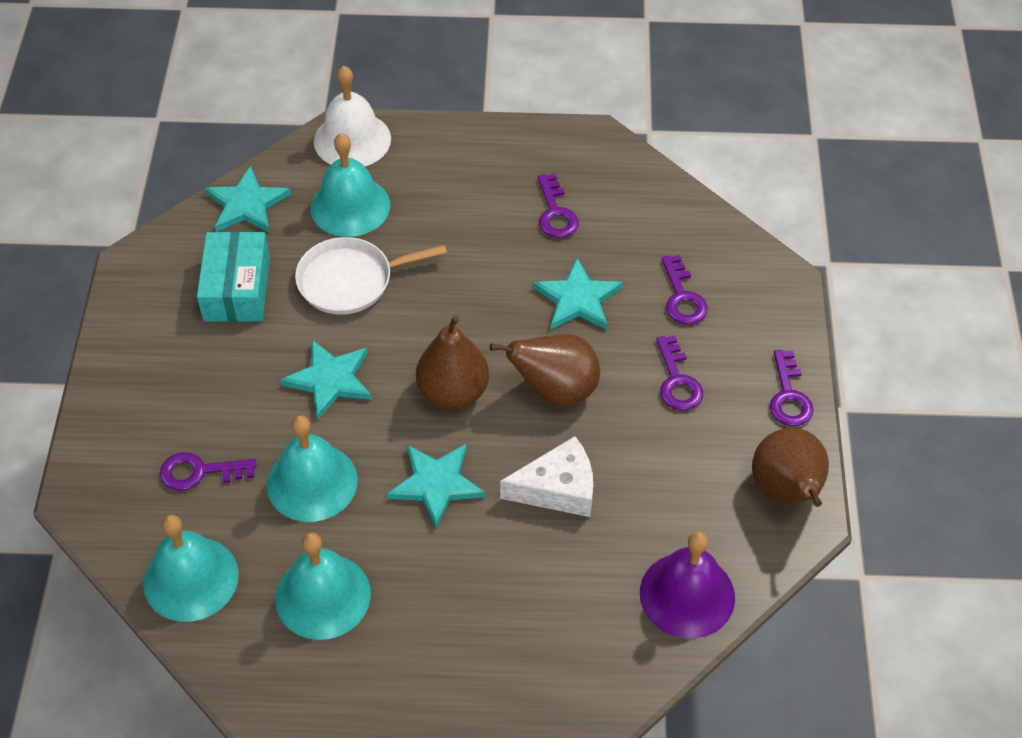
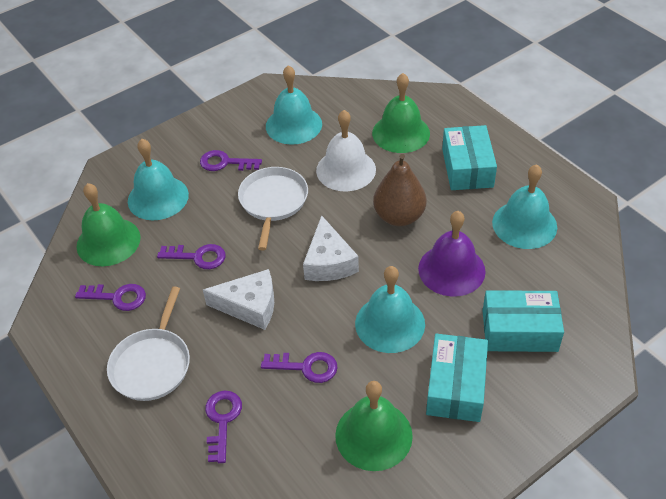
brown pear: [416,316,489,409] [490,334,600,407] [752,428,829,507] = 3 -> [373,154,426,226] = 1
green bell: none = 0 -> [76,183,140,266] [335,381,413,471] [372,73,430,153] = 3
turquoise box: [197,232,270,322] = 1 -> [426,334,488,422] [442,125,497,190] [483,290,564,352] = 3
turquoise star: [205,166,291,233] [280,340,372,420] [387,444,486,528] [533,258,623,330] = 4 -> none = 0
white cheese: [500,436,593,517] = 1 -> [203,269,274,330] [303,215,359,281] = 2
white pan: [295,237,447,315] = 1 -> [107,286,190,401] [238,167,308,250] = 2

